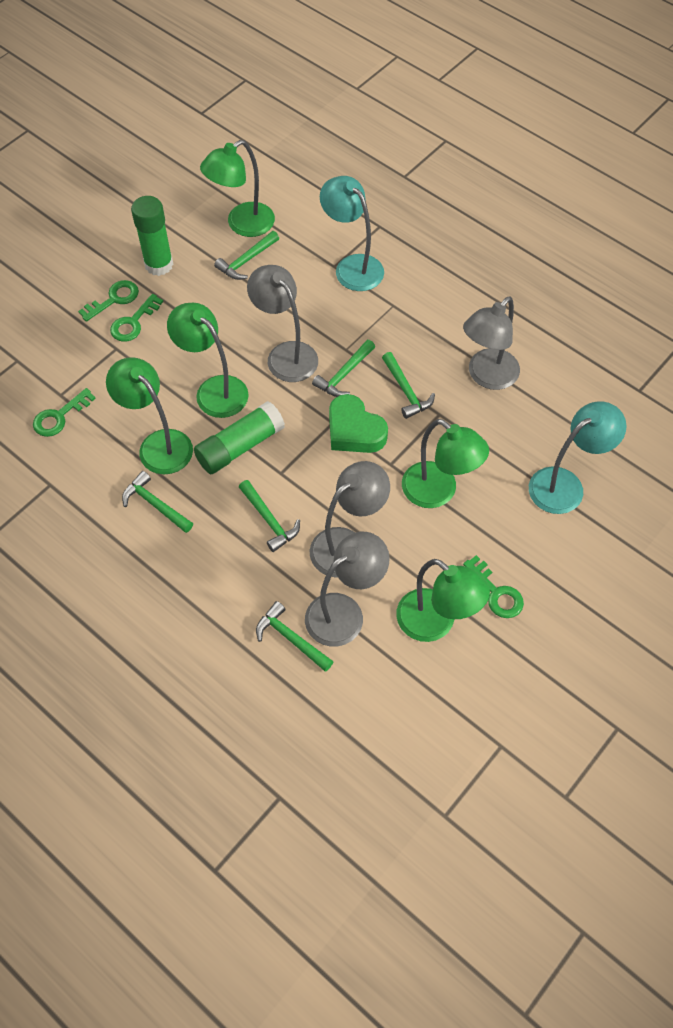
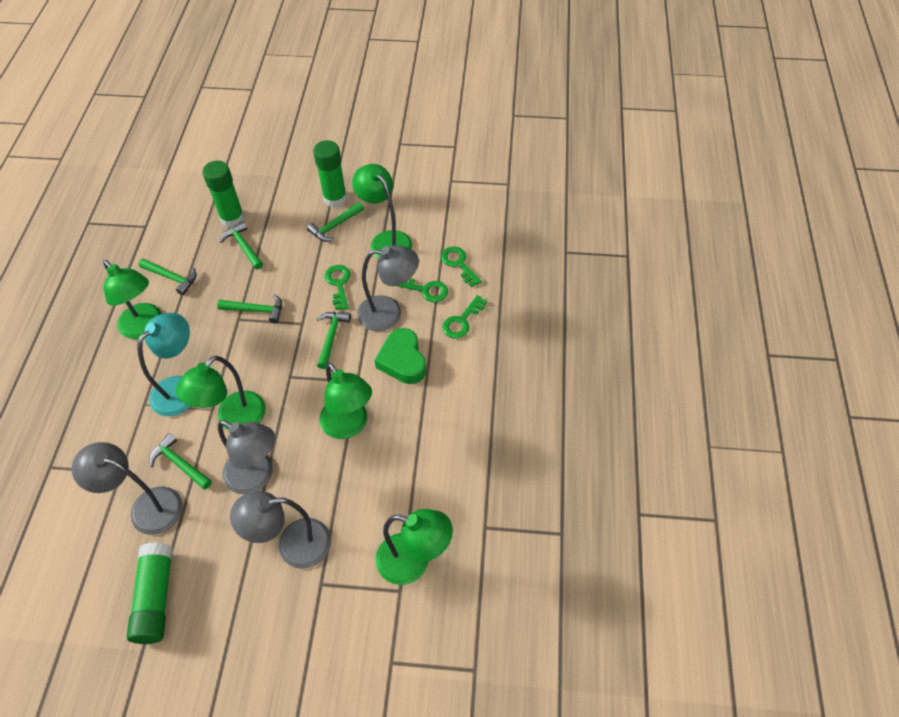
green glue stick: [131,196,173,276] [194,401,285,474] = 2 -> [126,543,173,644] [202,161,245,228] [313,140,347,207] = 3
turquoise lamp: [320,176,384,291] [529,401,627,514] = 2 -> [137,313,191,417] = 1

